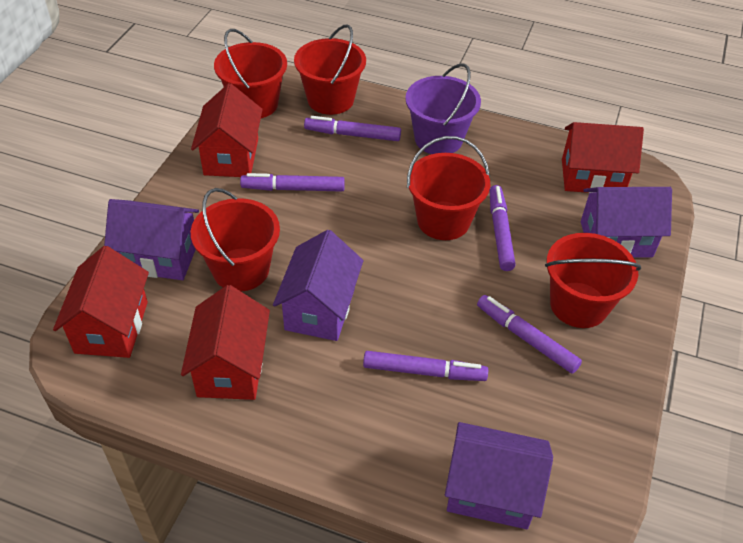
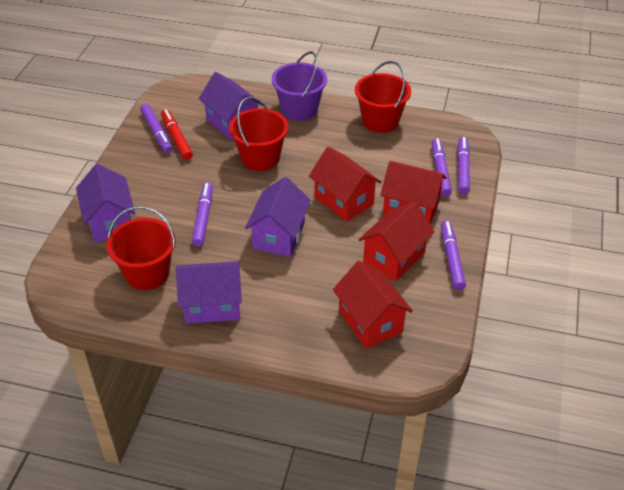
red bucket: [191,188,280,292] [214,29,287,118] [294,24,366,115] [407,136,490,240] [545,233,641,328] = 5 -> [106,206,176,290] [229,97,288,171] [355,61,411,133] = 3
red marker: none = 0 -> [161,109,193,160] = 1

